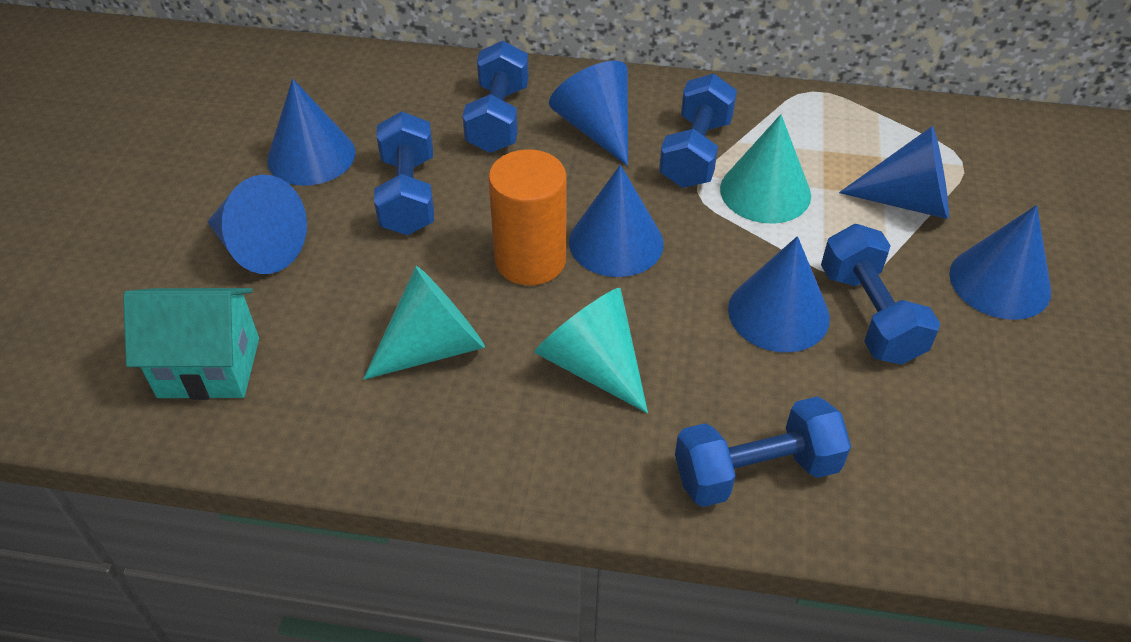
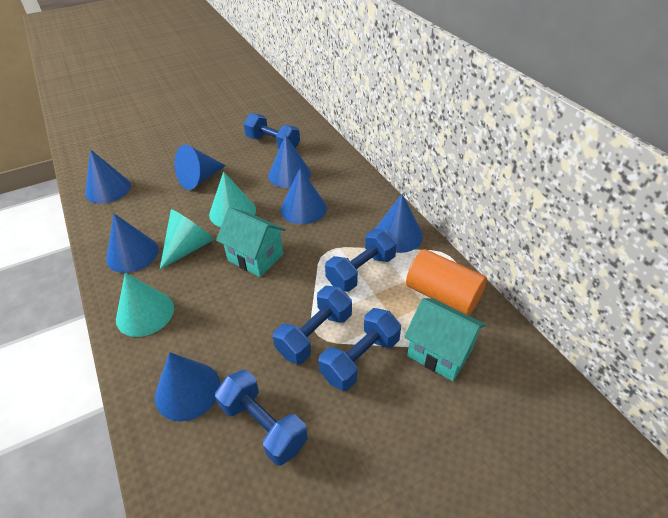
turquoise house: [123,288,259,400] = 1 -> [216,207,286,277] [404,298,486,381] = 2

